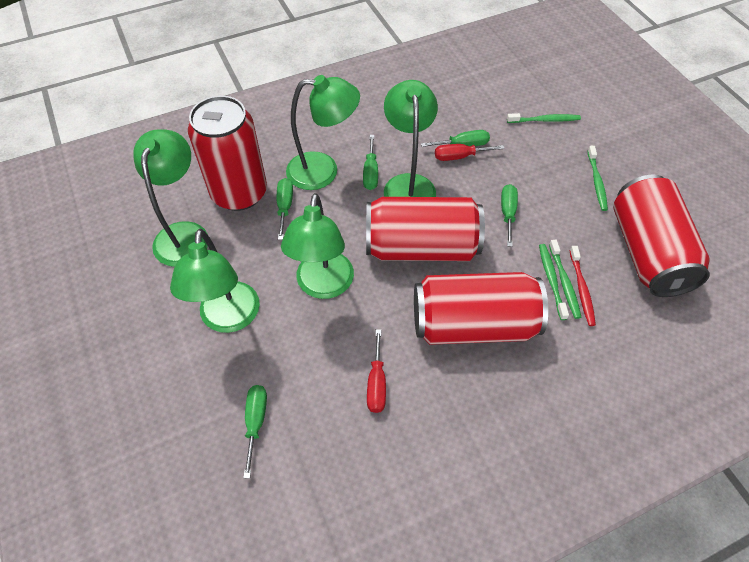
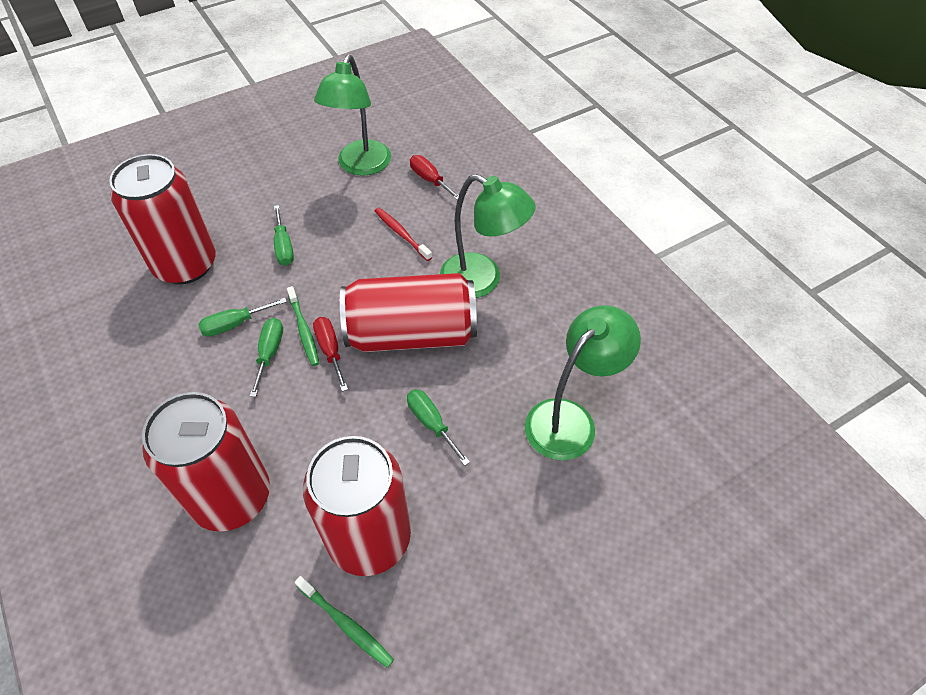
green lamp: [133,129,208,267] [170,229,260,333] [281,193,354,299] [286,75,360,190] [384,80,438,197] = 5 -> [314,54,391,176] [440,174,536,298] [525,305,641,461] = 3
green screwdriver: [243,385,267,478] [277,178,293,240] [363,135,378,190] [421,130,490,147] [501,184,518,247] = 5 -> [198,298,287,336] [250,318,283,397] [274,205,294,266] [407,389,470,466] = 4
green toothbrush: [507,113,581,123] [539,244,569,320] [549,240,581,319] [587,146,608,211] = 4 -> [287,286,319,366] [295,576,394,668] = 2

